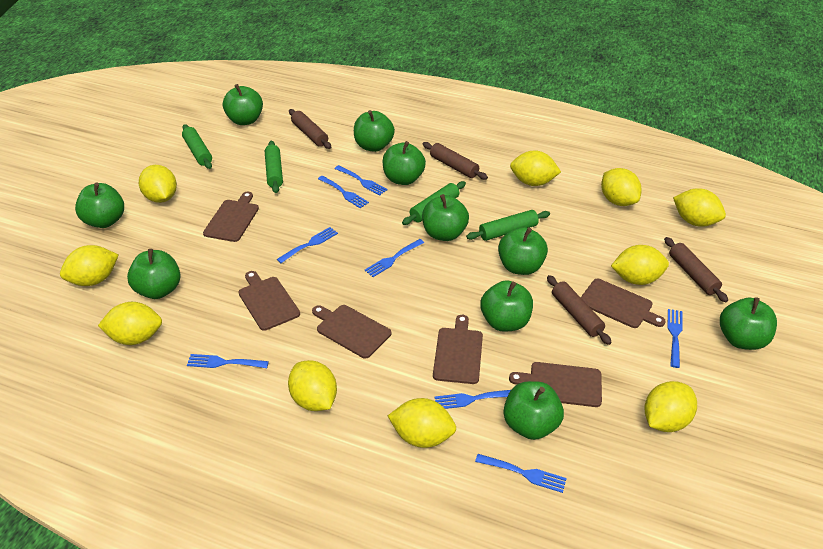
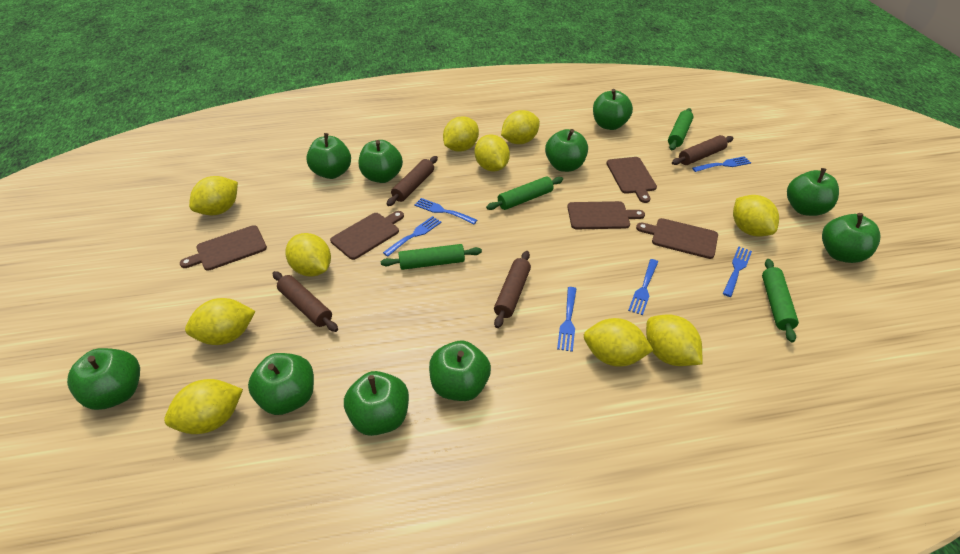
blue fork: [187,354,269,368] [277,227,338,263] [318,176,369,208] [334,165,388,195] [365,239,424,277] [435,390,511,409] [475,454,567,493] [667,309,683,368] = 8 -> [383,216,442,256] [414,198,477,224] [557,287,576,352] [628,259,658,315] [692,156,751,172] [722,246,752,297] = 6
brown cutting board: [203,192,259,242] [238,271,300,331] [312,305,391,359] [433,315,483,384] [509,362,602,407] [581,279,666,328] = 6 -> [180,225,267,271] [330,211,404,260] [567,201,645,229] [607,157,657,203] [636,218,718,259] = 5

